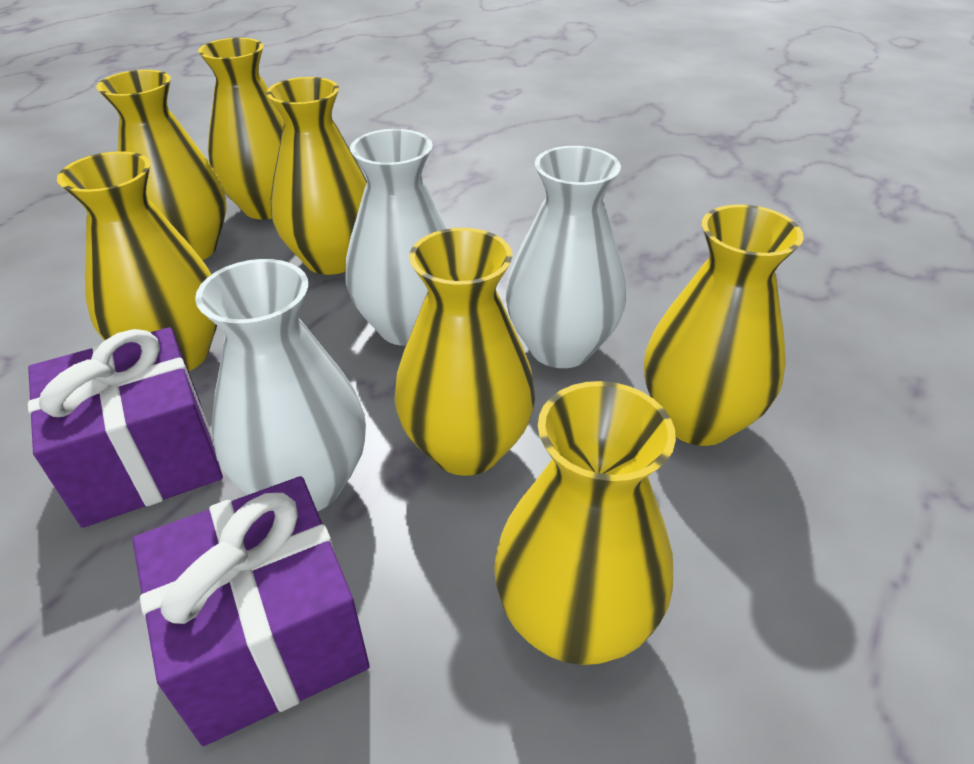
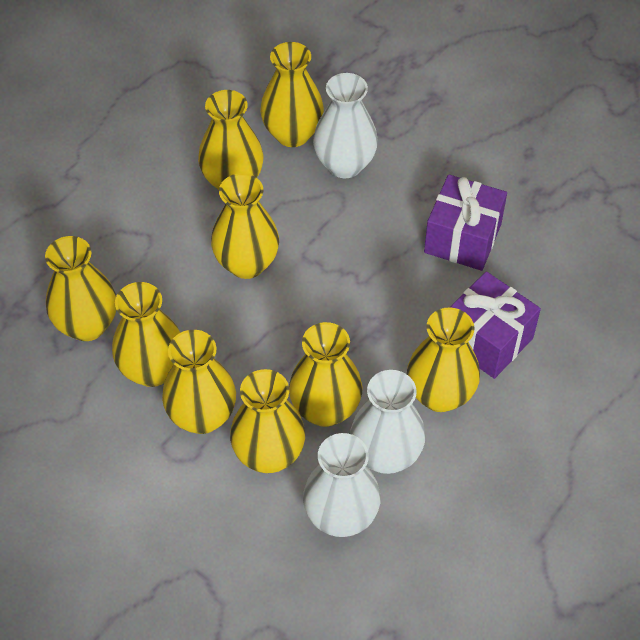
yellow vase: [57,151,217,371] [97,70,227,260] [198,38,284,219] [266,77,367,275] [394,228,535,476] [494,381,676,665] [644,205,804,446] = 7 -> [45,236,116,341] [112,282,180,387] [162,330,236,434] [198,90,263,190] [211,173,279,279] [230,369,305,473] [260,42,324,147] [289,322,362,427] [407,307,480,412] = 9

